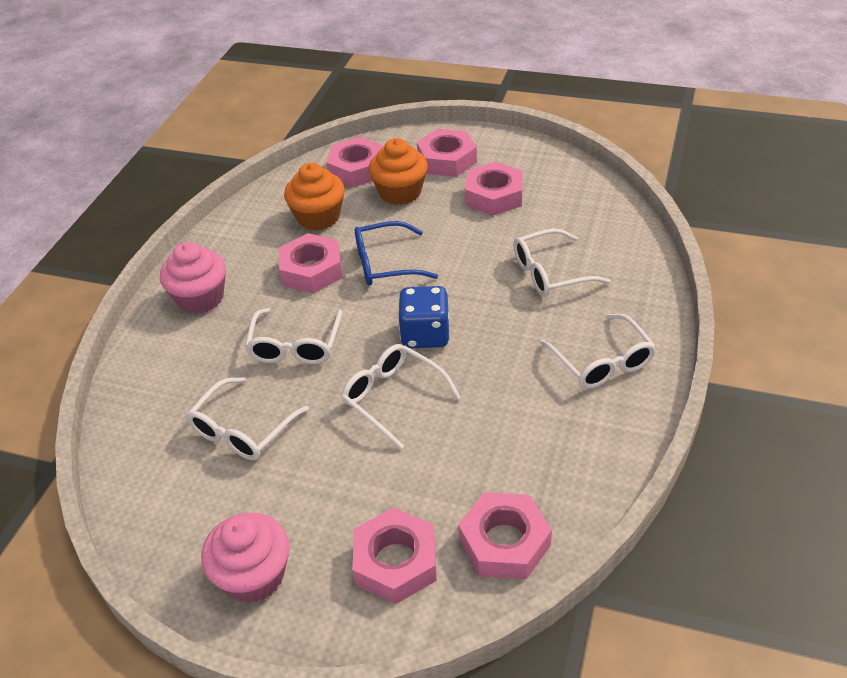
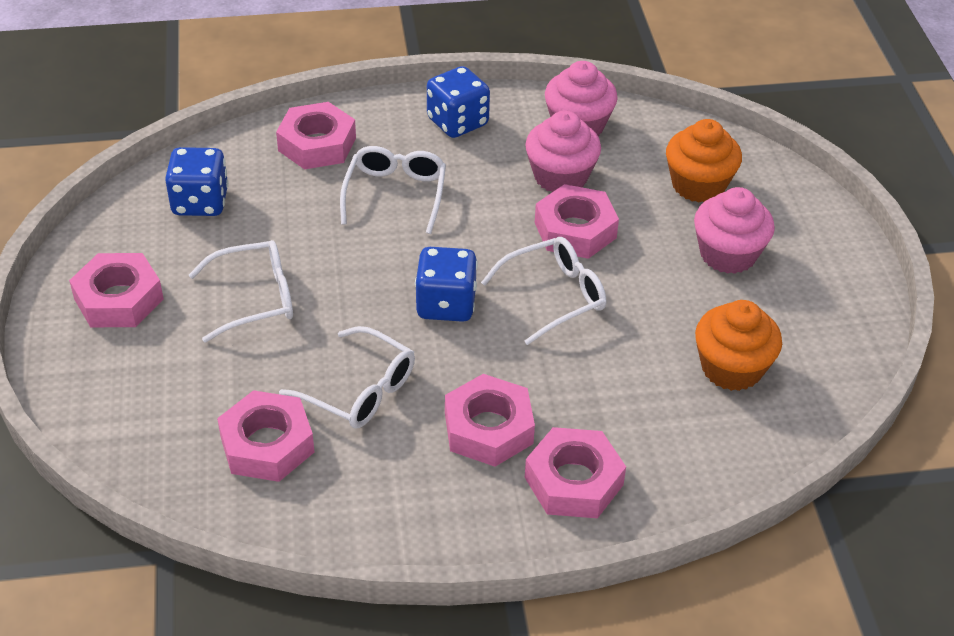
blue dice: [398,286,449,348] = 1 -> [165,147,229,216] [415,247,478,322] [427,66,490,138] = 3
blue glasses: [355,221,438,286] = 1 -> none = 0
pink cupcake: [160,242,226,314] [201,513,289,603] = 2 -> [525,111,601,192] [545,61,618,137] [694,187,775,274] = 3
white glasses: [186,377,309,460] [245,308,342,364] [341,344,461,449] [514,228,611,297] [540,314,656,389] = 5 -> [189,240,293,342] [279,326,415,429] [340,146,446,234] [481,237,606,345] = 4

